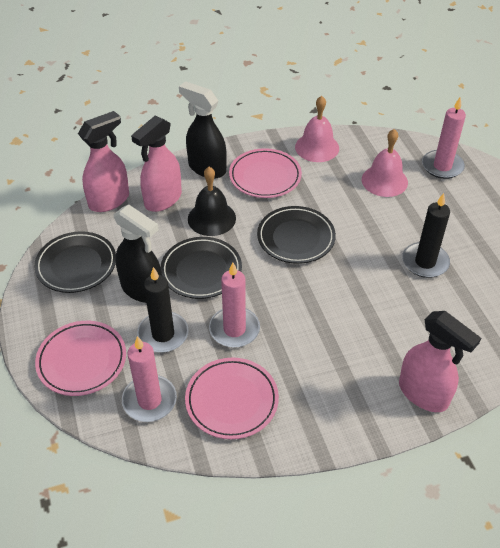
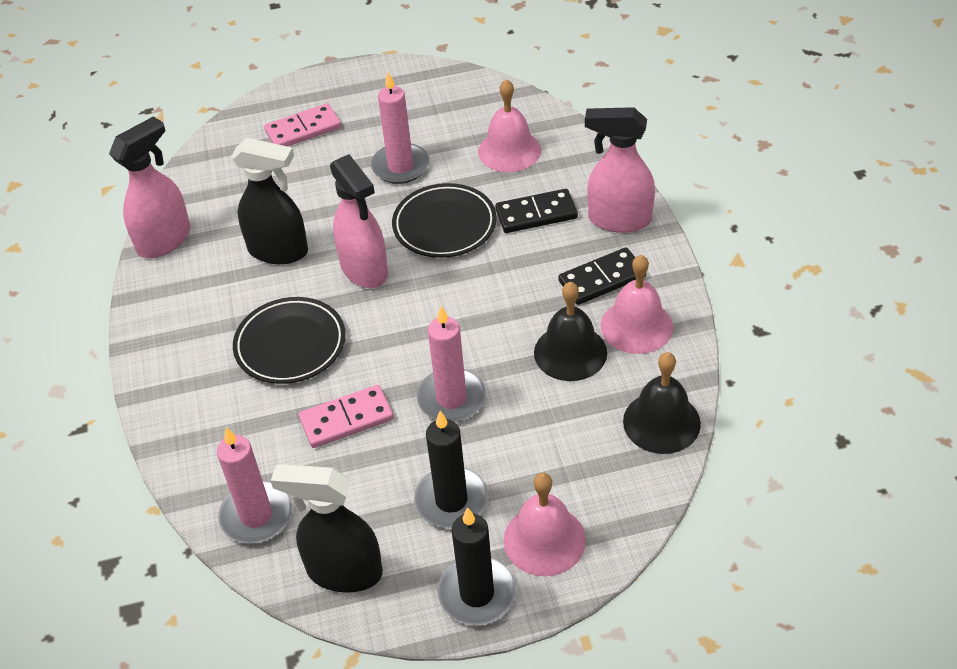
black bell: [188,167,236,236] = 1 -> [534,282,607,381] [623,352,701,454] = 2
black domino: none = 0 -> [495,189,578,233] [558,247,646,305] = 2
black plate: [34,231,116,293] [160,237,242,299] [257,206,336,264] = 3 -> [233,297,346,384] [392,183,497,258] = 2
pink bell: [295,96,339,162] [362,129,408,197] = 2 -> [478,79,541,172] [504,473,586,576] [601,255,673,354] = 3
pink domino: none = 0 -> [264,103,341,146] [299,385,394,448] = 2
pink plate: [35,321,126,396] [185,358,279,439] [229,148,302,198] = 3 -> none = 0

